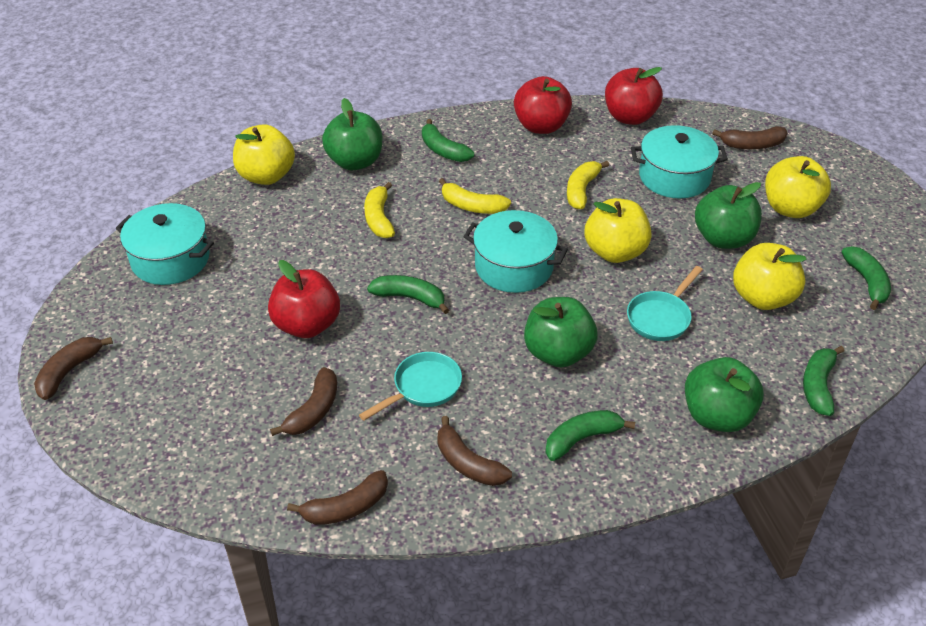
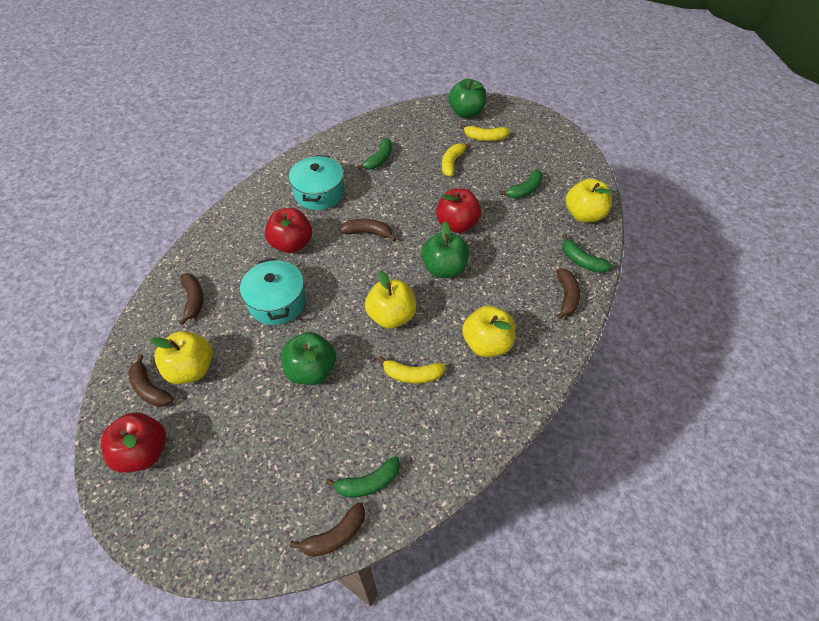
green apple: [322,98,382,170] [524,297,598,368] [685,357,764,432] [695,182,762,249] = 4 -> [281,332,336,385] [421,221,470,278] [448,79,487,118] = 3
green banana: [367,275,449,314] [422,119,474,162] [545,410,635,461] [803,346,844,416] [841,246,891,310] = 5 -> [326,456,400,498] [357,138,392,169] [500,169,543,199] [562,234,612,273] = 4
turquoise pan: [359,352,462,421] [627,266,703,341] = 2 -> none = 0
turquoise pot: [116,203,214,285] [463,210,568,293] [631,125,728,199] = 3 -> [240,258,306,325] [289,155,344,210] = 2

